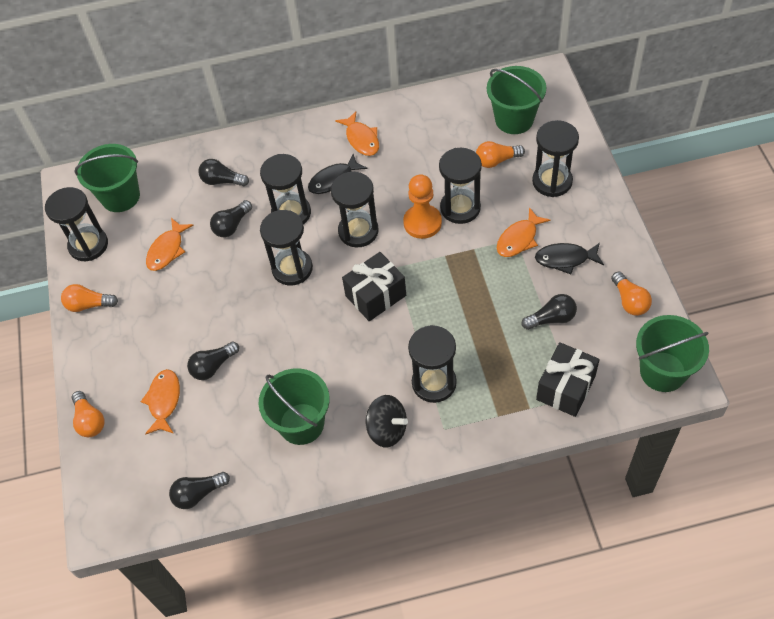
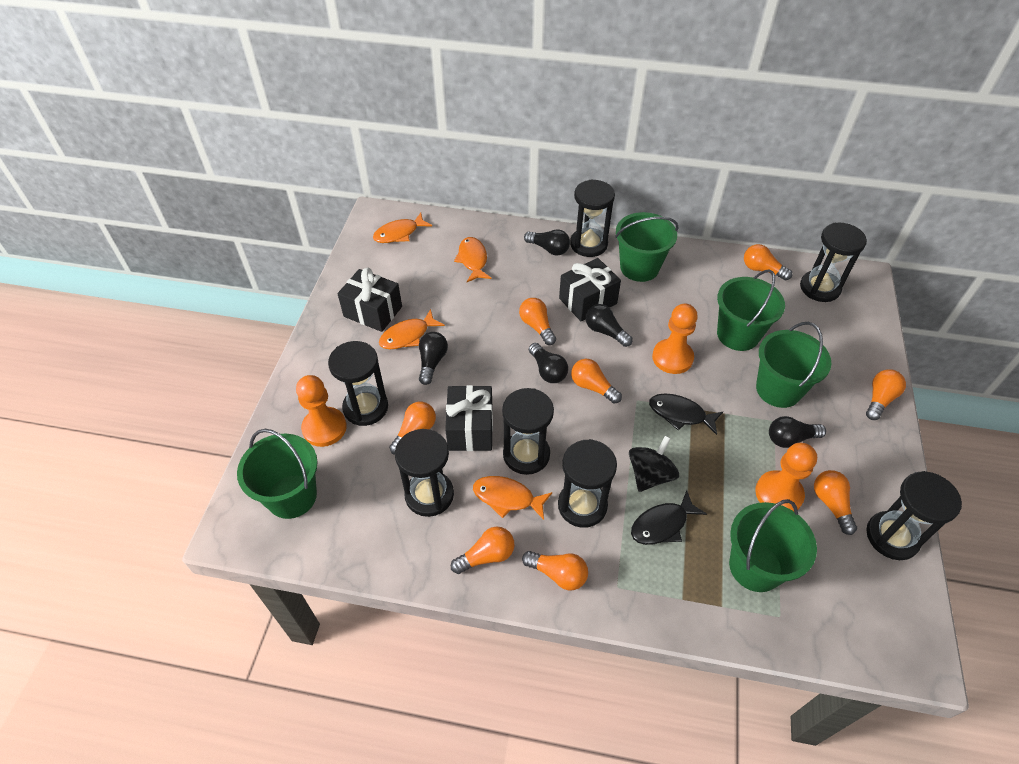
black gift: [342,252,406,321] [536,342,600,417] = 2 -> [337,268,402,332] [445,385,493,451] [559,258,621,321] = 3
green bucket: [74,144,140,212] [258,368,330,445] [487,66,547,134] [636,315,709,392] = 4 -> [237,429,318,519] [615,212,679,282] [717,269,785,351] [729,499,817,592] [756,322,831,408] = 5
orange light bulb: [61,284,118,312] [72,391,105,437] [476,141,525,168] [611,271,652,316] = 4 -> [389,402,436,455] [451,526,515,574] [519,298,556,345] [522,551,588,590] [571,359,622,404] [744,244,792,280] [814,470,857,535] [866,369,906,420] = 8
orange pawn: [403,174,442,239] = 1 -> [296,375,347,447] [652,303,698,374] [755,443,817,511] = 3

